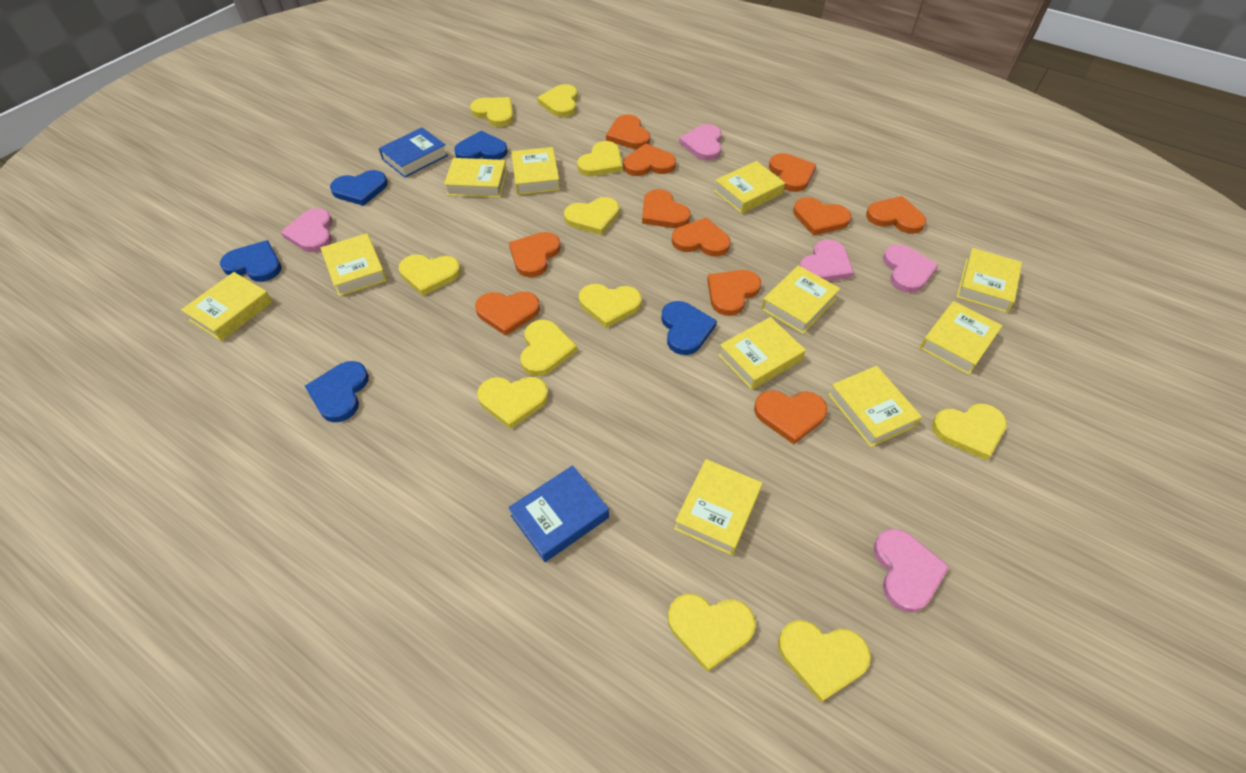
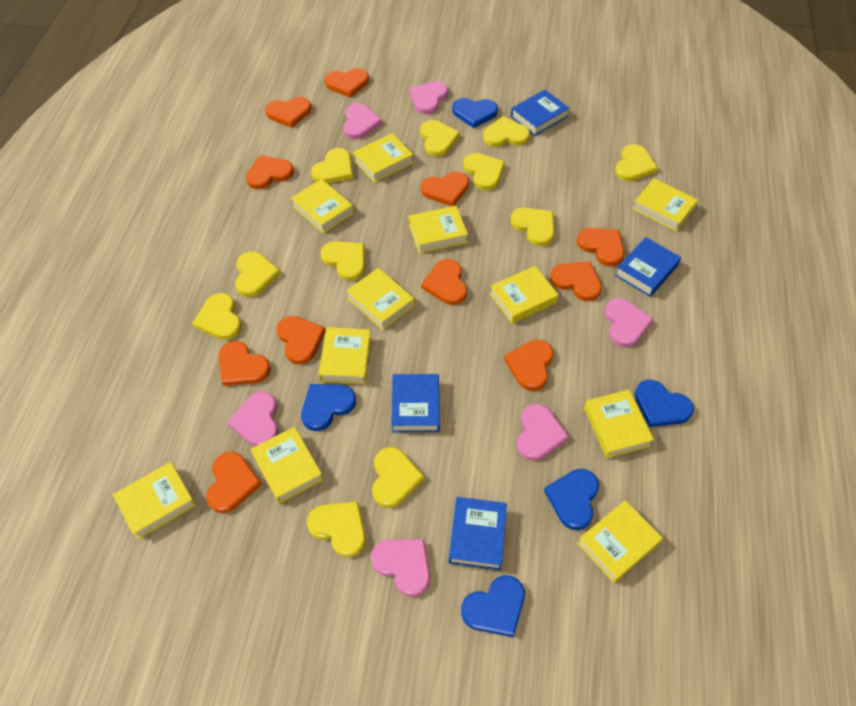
blue book: [379,127,448,178] [508,465,609,562] = 2 -> [391,374,440,432] [449,497,507,570] [511,90,569,136] [615,237,681,297] = 4
pink heart: [281,208,333,252] [679,124,722,161] [800,239,854,281] [874,529,950,613] [883,245,938,293] = 5 -> [227,392,279,446] [343,104,382,139] [371,539,430,597] [409,81,448,114] [517,404,569,461] [605,298,653,347] = 6

